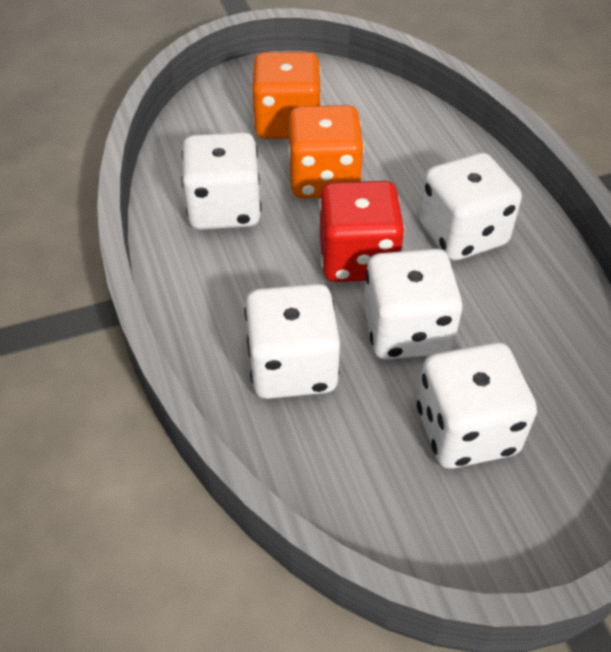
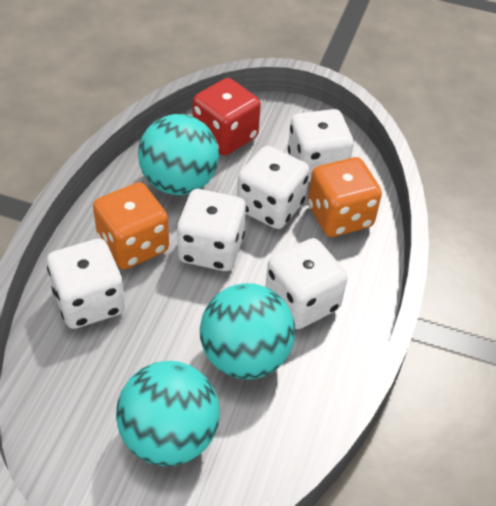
turquoise ball: none = 0 -> [116,361,220,466] [138,114,219,195] [200,283,295,379] = 3

